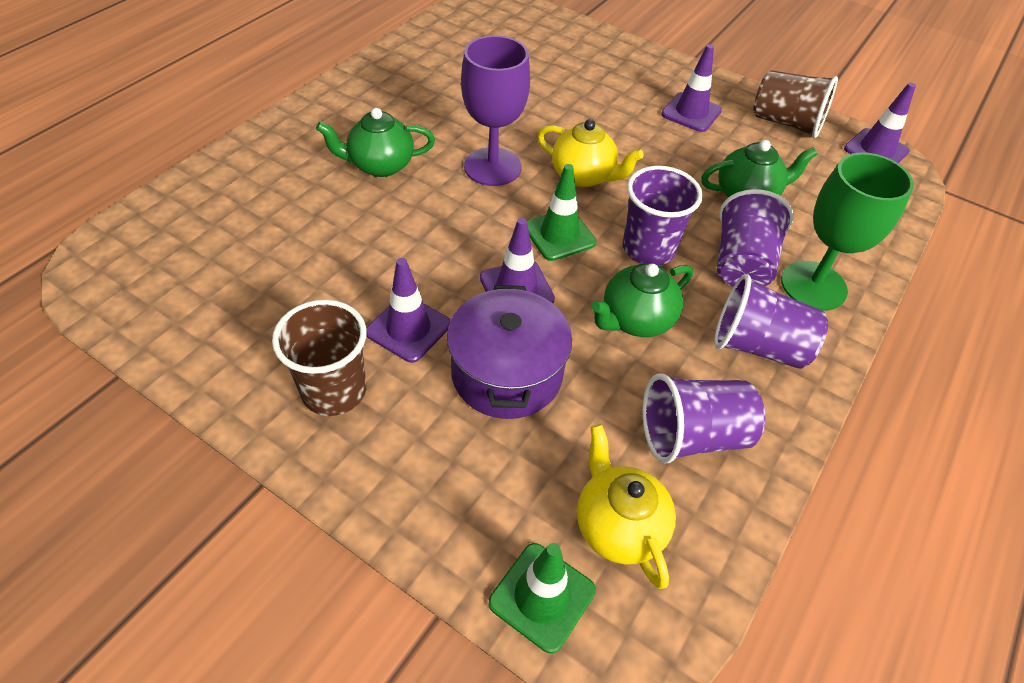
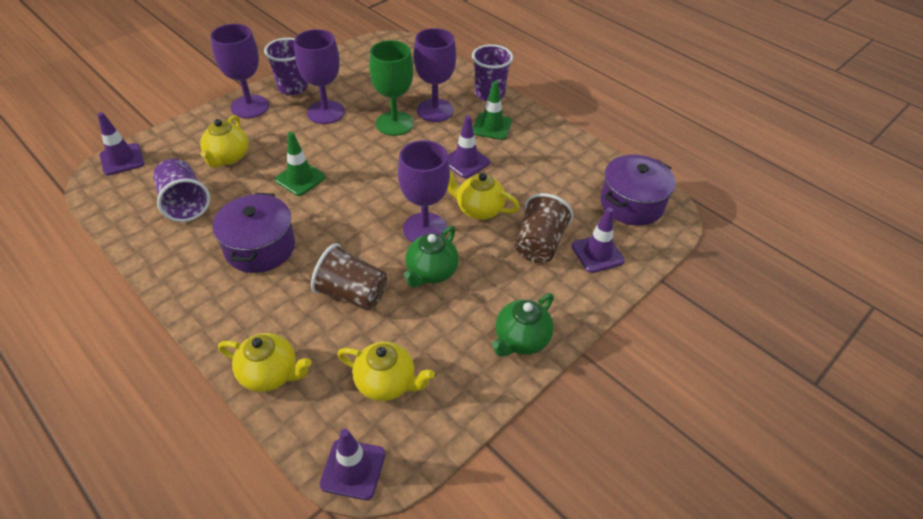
green teapot: [316,108,435,177] [591,263,693,337] [701,140,818,198] = 3 -> [404,226,459,287] [492,293,554,357] = 2
purple cup: [623,166,703,265] [643,373,765,464] [714,274,828,369] [717,189,794,287] = 4 -> [153,159,210,222] [264,38,308,95] [472,44,513,101] = 3
purple goblet: [461,35,530,186] = 1 -> [210,24,269,118] [294,29,345,124] [398,140,450,242] [414,28,456,122] = 4
purple pot: [447,285,572,419] = 1 -> [213,193,295,273] [600,154,676,226] = 2
yellow teapot: [537,119,644,187] [577,424,676,589] = 2 -> [200,115,249,168] [218,333,311,392] [337,342,435,401] [448,172,520,220] = 4

